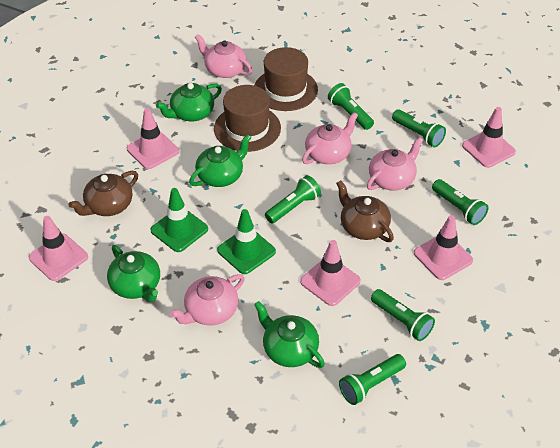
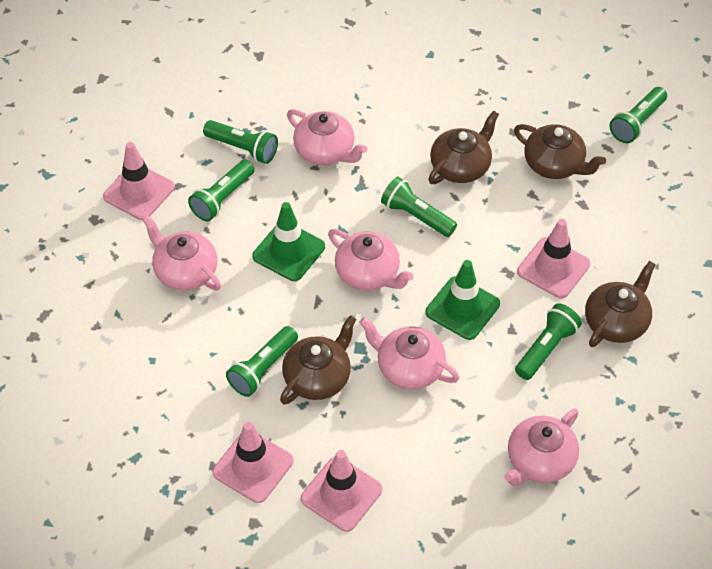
brown hat: [214,85,281,152] [254,47,318,111] = 2 -> none = 0
brown teapot: [68,171,138,216] [336,180,394,242] = 2 -> [280,315,356,405] [428,111,499,184] [514,124,606,179] [585,261,656,347] = 4
green teapot: [107,245,160,302] [156,83,222,121] [189,134,251,187] [254,301,325,368] = 4 -> none = 0
pink teapot: [170,274,245,325] [195,34,252,78] [302,112,358,164] [367,137,423,190] = 4 -> [142,215,221,290] [287,109,367,165] [328,229,414,290] [359,317,459,389] [504,409,579,486] = 5
pink traffic cone: [29,216,88,281] [127,108,179,169] [300,240,361,306] [414,215,473,280] [462,107,516,168] = 5 -> [103,142,175,220] [213,422,293,503] [301,450,382,532] [517,219,590,298] = 4

